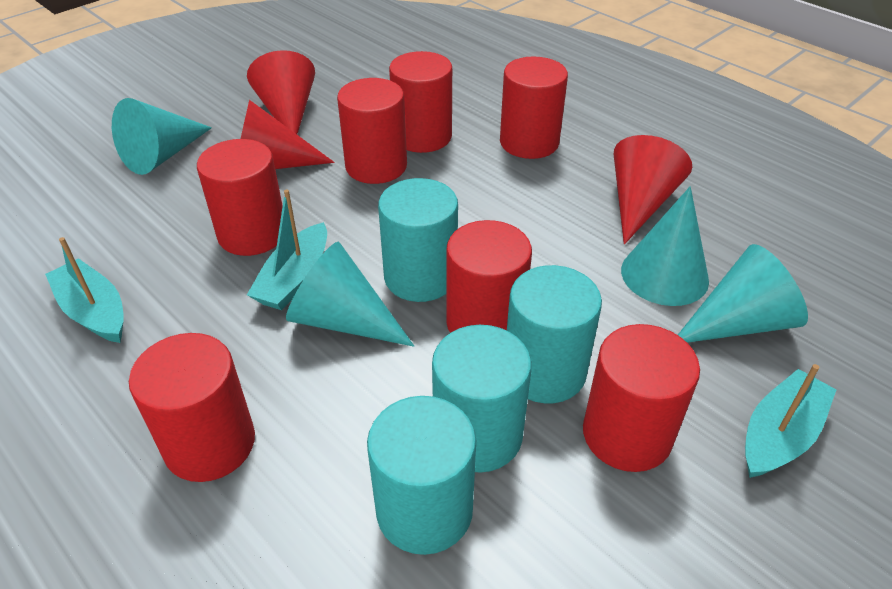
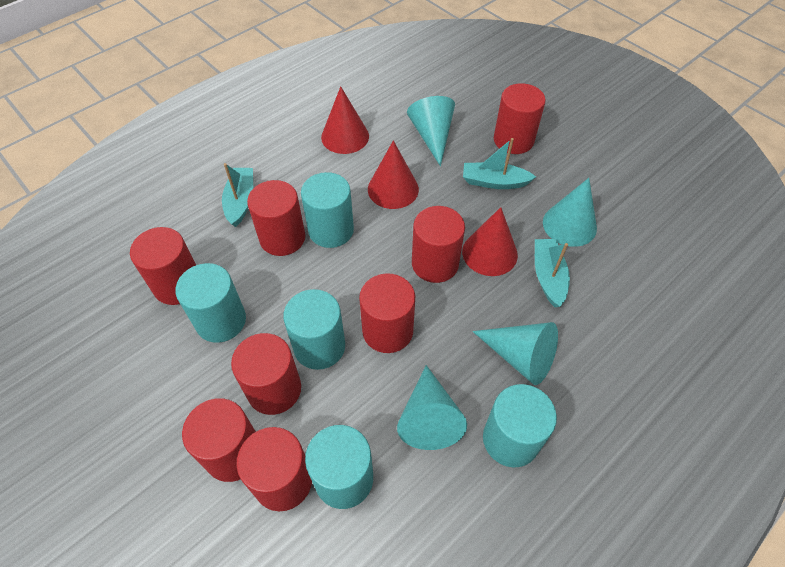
red cylinder: [129,333,255,482] [197,139,283,256] [337,78,407,184] [389,51,452,153] [446,220,532,333] [500,56,568,159] [583,324,700,472] = 7 -> [130,227,196,305] [182,398,256,482] [231,333,301,415] [236,427,312,511] [247,180,305,256] [359,273,415,353] [412,206,465,283] [494,83,546,154] = 8
turquoise cylinder: [367,396,476,555] [378,178,458,302] [432,325,532,473] [507,265,602,403] = 4 -> [175,263,246,343] [283,289,345,370] [301,172,354,248] [305,425,373,509] [483,384,557,467] = 5

